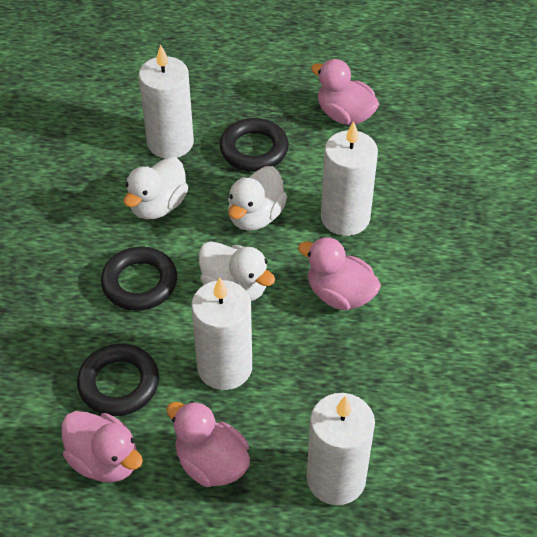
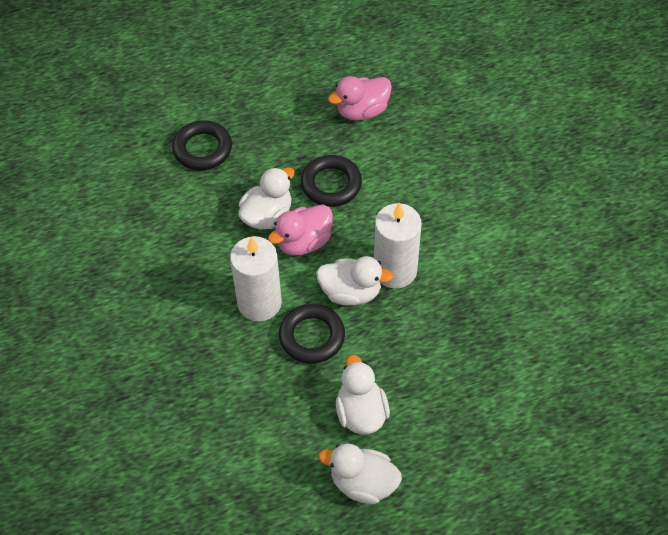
pink duck: [62,411,143,482] [166,401,250,487] [298,237,381,310] [311,59,379,125] = 4 -> [268,204,333,255] [328,76,392,121] = 2
white candle: [139,45,194,158] [191,277,252,390] [307,393,375,505] [321,121,378,236] = 4 -> [230,236,282,322] [374,202,422,289] = 2
white duck: [124,157,188,219] [199,241,275,301] [228,166,287,231] = 3 -> [238,167,295,229] [316,256,394,305] [319,444,402,504] [336,355,390,435] = 4

